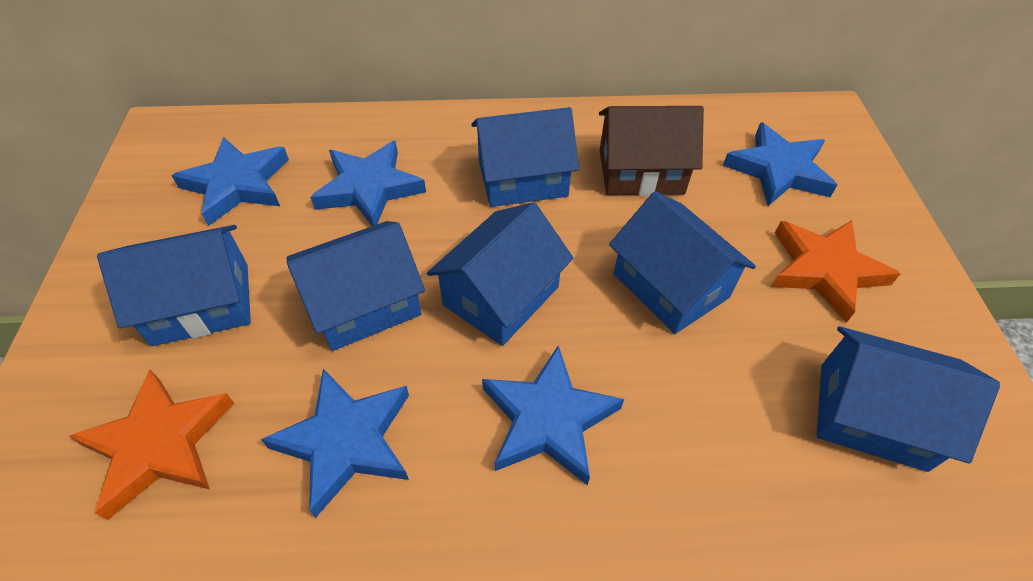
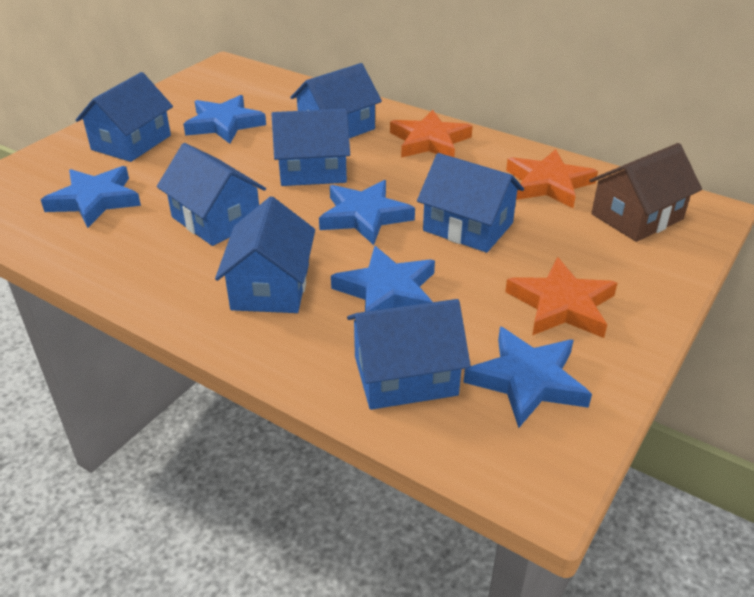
blue house: [97,225,251,346] [287,221,425,351] [427,202,573,346] [471,107,579,207] [609,191,756,334] [817,326,1000,472] = 6 -> [76,72,173,162] [157,143,266,246] [215,196,315,313] [271,109,350,186] [290,63,382,138] [347,299,471,410] [417,153,524,253] = 7
orange star: [69,370,234,520] [771,220,901,323] = 2 -> [390,110,473,158] [505,257,617,338] [506,149,598,208] = 3

